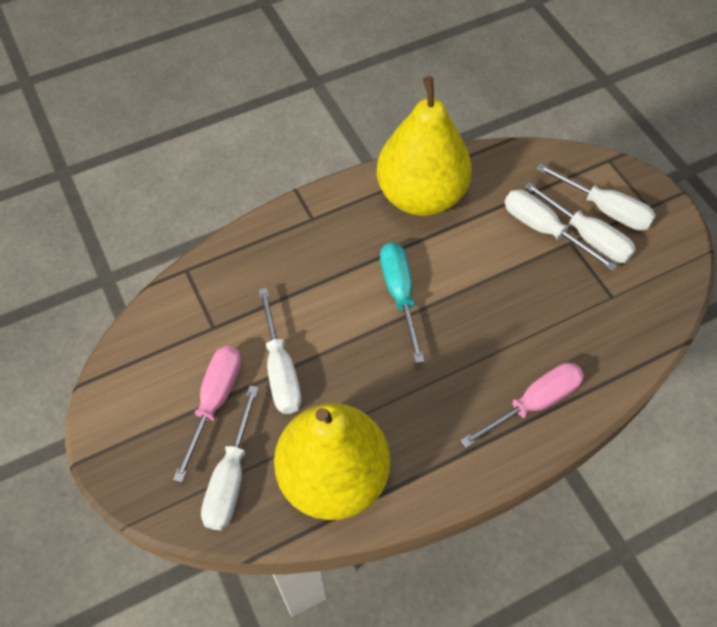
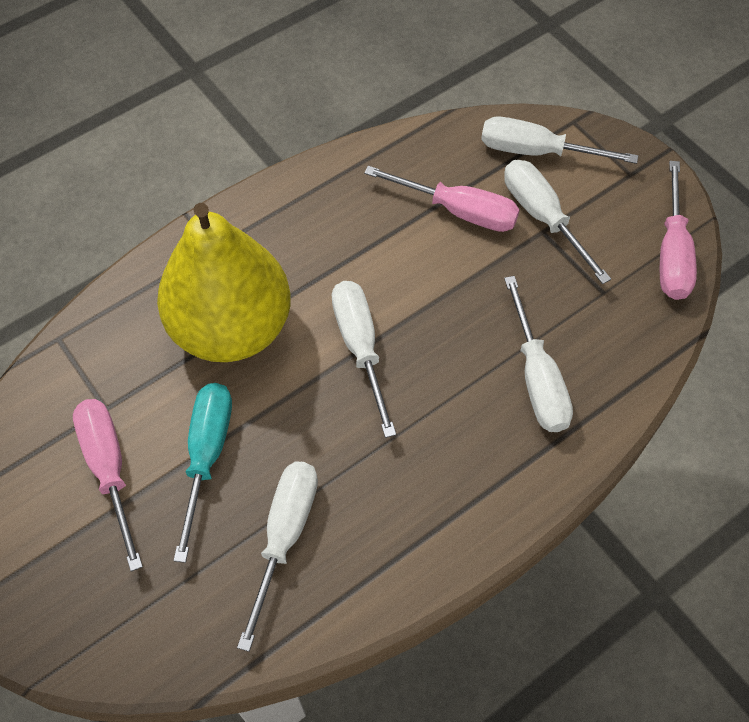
pink screwdriver: [173,346,241,483] [460,363,584,448] = 2 -> [73,399,143,572] [364,166,520,232] [660,161,697,300] = 3
yellow pear: [274,403,390,520] [377,76,472,216] = 2 -> [157,203,291,362] = 1

